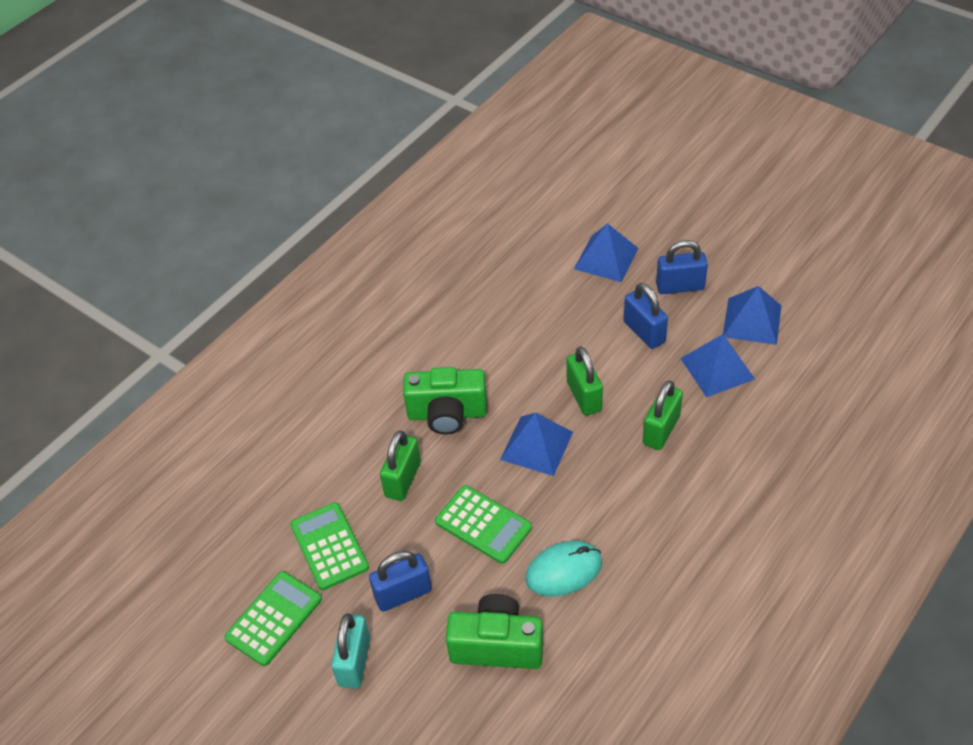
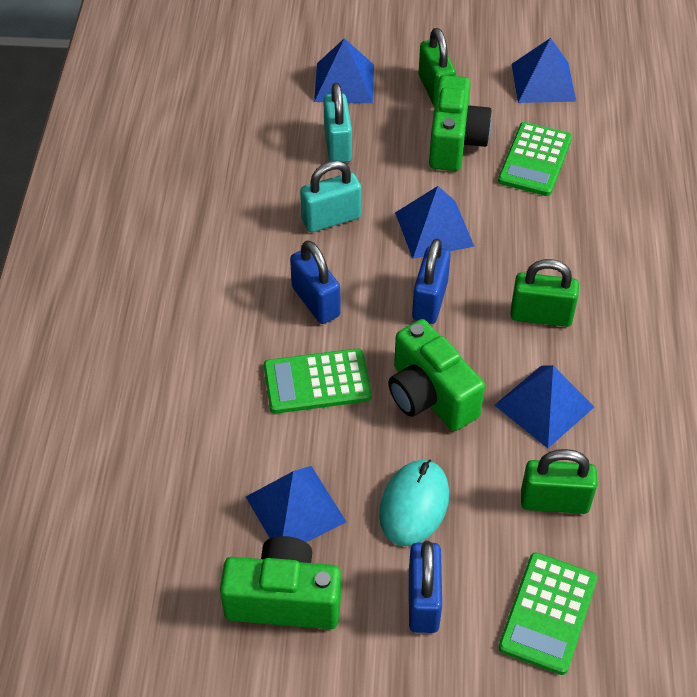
blue pyramid: [500,413,573,476] [574,223,638,282] [680,334,755,397] [723,286,781,345] = 4 -> [246,466,346,542] [314,38,374,103] [395,186,475,259] [495,365,594,448] [512,38,576,103] = 5
green camera: [403,367,487,435] [446,594,543,669] = 2 -> [220,536,341,629] [388,319,485,431] [429,75,492,171] = 3
turquoise padlock: [331,613,370,689] = 1 -> [300,160,361,232] [324,83,352,163] = 2

